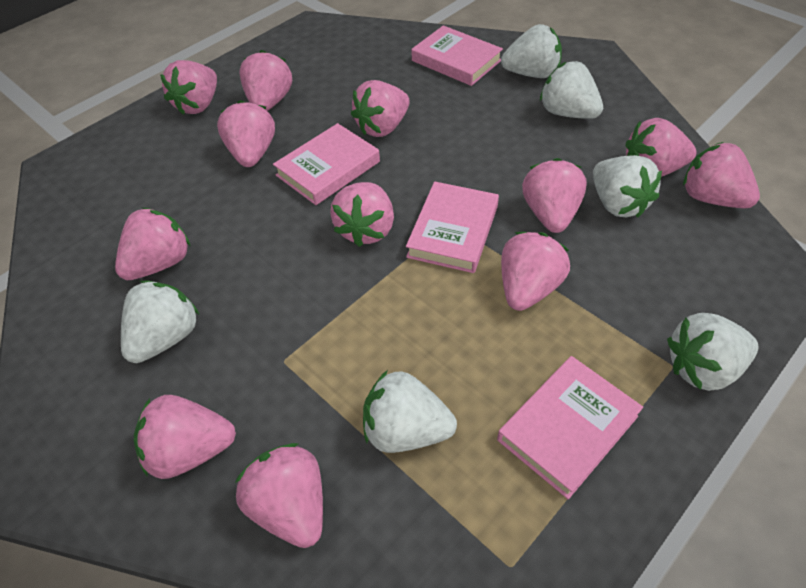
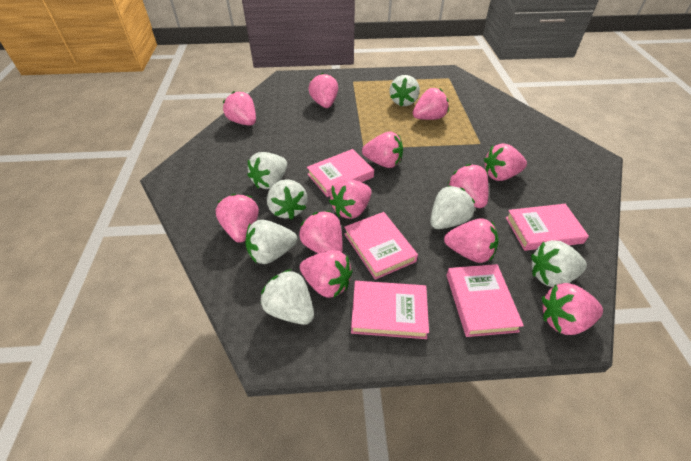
pink book: [273,123,380,205] [406,181,499,273] [411,25,503,86] [497,356,643,499] = 4 -> [307,149,374,197] [344,212,418,280] [351,281,429,339] [447,264,524,337] [505,204,589,251] = 5
white strawberry: [121,280,200,363] [363,370,457,453] [501,24,562,78] [540,61,603,119] [593,155,662,218] [667,313,758,391] = 6 -> [245,220,297,264] [247,152,287,189] [261,269,314,325] [267,179,307,219] [390,75,420,106] [430,185,475,229] [531,240,587,287] = 7

